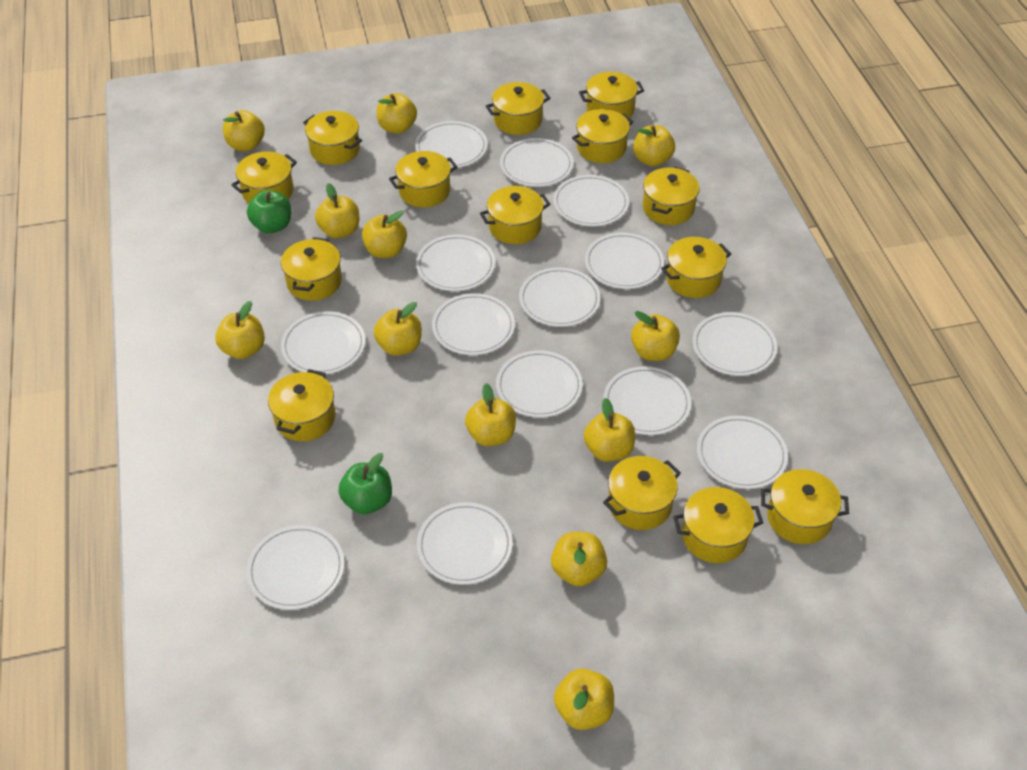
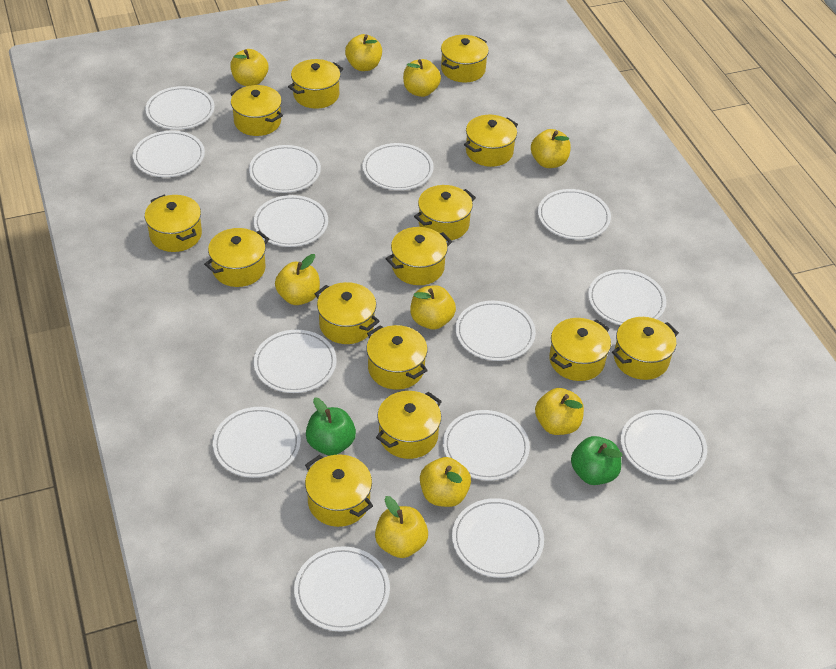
yellow apple: [215,301,265,359] [223,110,265,151] [315,183,359,238] [362,211,407,258] [374,302,422,356] [376,93,417,134] [465,383,516,446] [551,532,607,586] [554,669,614,730] [584,398,635,462] [631,311,680,361] [633,125,675,167] = 12 -> [230,49,268,86] [275,254,320,305] [345,34,382,71] [375,496,428,558] [403,59,441,97] [410,285,456,330] [420,457,471,507] [531,129,571,168] [535,388,584,435] = 9

